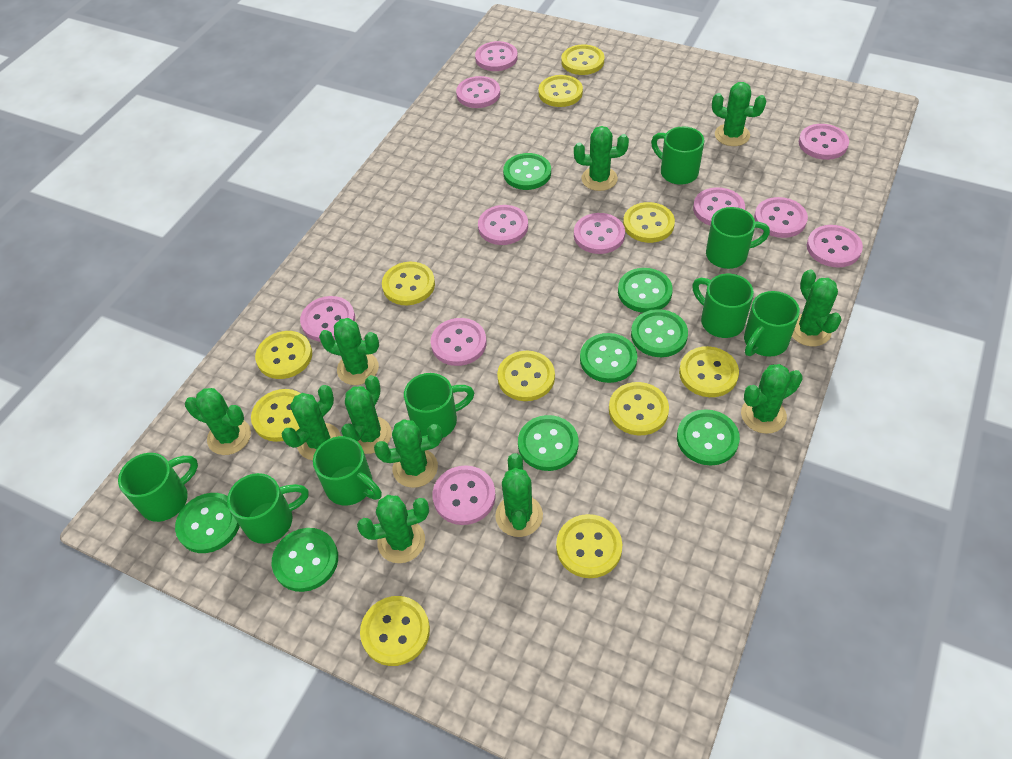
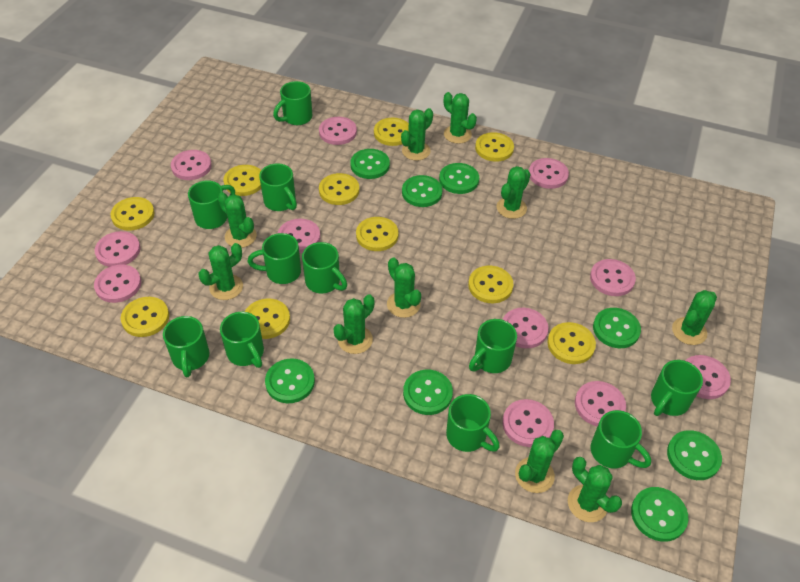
green cactus: [185,388,251,455] [282,385,341,460] [319,318,379,385] [341,375,392,454] [357,495,429,563] [374,419,442,488] [495,453,543,537] [574,126,629,191] [712,82,766,146] [741,364,802,434] [792,270,842,346] = 11 -> [199,243,243,300] [218,192,257,248] [333,294,375,354] [387,258,421,318] [401,108,433,161] [444,92,477,144] [497,166,531,219] [515,430,564,493] [568,457,622,522] [672,290,717,345] = 10
green mug: [118,453,198,522] [227,473,309,544] [313,436,382,505] [404,373,474,438] [651,126,704,185] [692,274,754,338] [706,207,770,269] [744,291,800,357] = 8 -> [163,316,209,377] [188,180,235,229] [220,312,264,368] [248,233,301,284] [259,163,297,211] [273,81,312,125] [302,242,347,293] [446,394,500,452] [469,319,517,373] [591,410,651,469] [651,360,703,416] = 11
yellow button: [251,389,301,442] [255,331,312,379] [360,596,430,666] [382,262,435,305] [497,351,555,401] [538,75,583,107] [556,514,622,578] [561,45,604,75] [609,382,669,435] [623,202,675,243] [679,346,739,397] = 11 -> [110,197,155,231] [121,297,169,337] [223,165,261,196] [245,298,290,339] [319,173,359,205] [356,217,398,251] [374,118,409,146] [468,266,514,303] [475,132,514,162] [547,322,596,364] = 10

